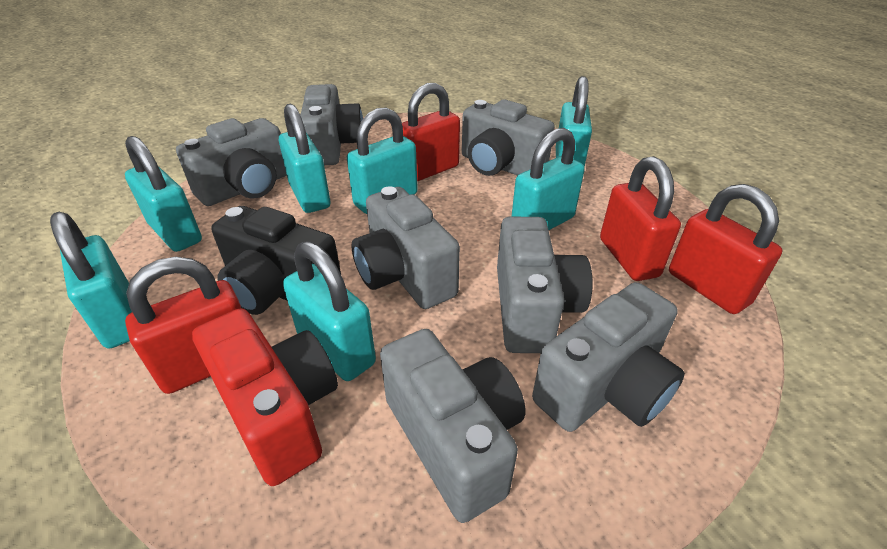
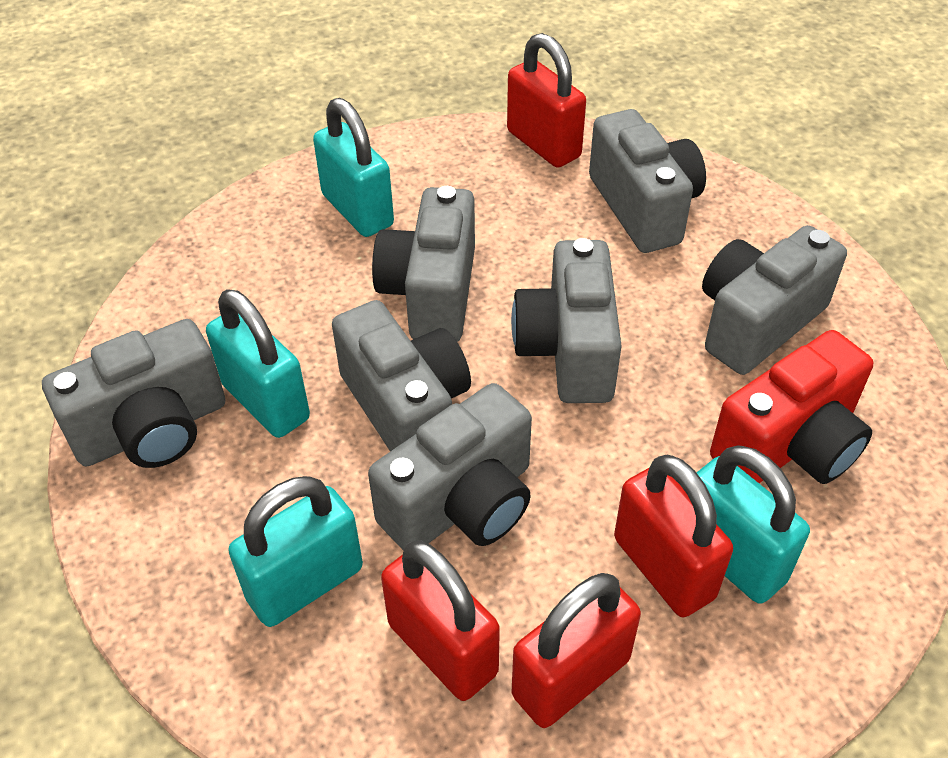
black camera: [211,206,341,315] = 1 -> none = 0
turquoise padlock: [50,212,132,348] [125,136,202,252] [279,104,330,213] [283,241,376,381] [347,107,418,214] [511,128,585,230] [556,76,592,167] = 7 -> [206,289,310,438] [228,476,363,627] [313,98,394,237] [696,445,810,604] = 4

